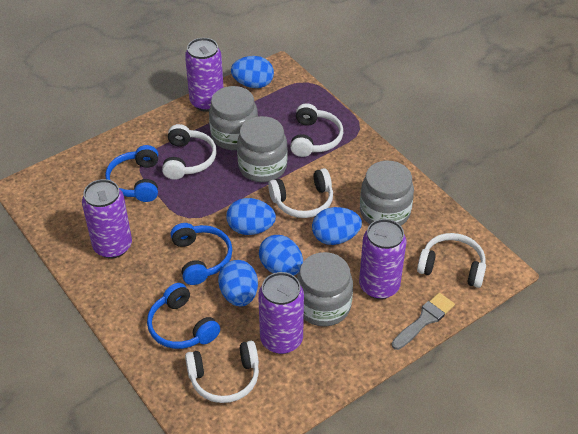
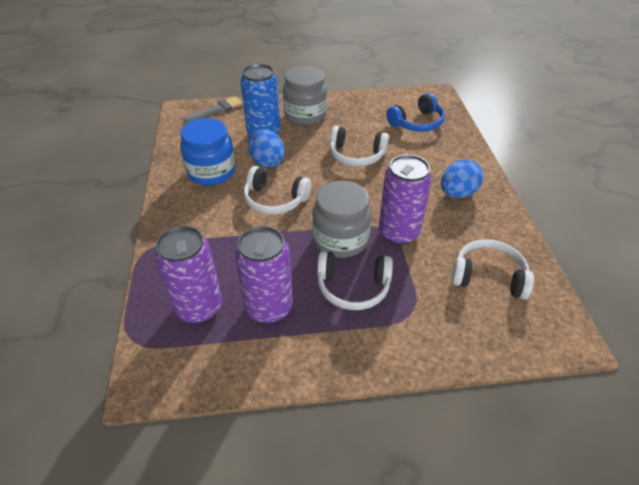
blue can: none = 0 -> [240,64,280,135] = 1
blue egg: [218,260,258,307] [226,198,276,235] [231,56,274,88] [259,235,303,276] [312,207,362,245] = 5 -> [248,129,285,168] [441,159,483,198] = 2
blue headphones: [105,145,158,202] [147,283,220,349] [171,223,232,285] = 3 -> [386,93,445,132] = 1
blue jar: none = 0 -> [180,118,236,186] = 1
grey jar: [209,86,258,150] [237,116,288,182] [297,252,353,326] [360,161,414,225] = 4 -> [283,66,327,125] [312,181,372,258] = 2
purple can: [82,179,132,258] [185,38,224,112] [258,272,304,354] [359,219,407,299] = 4 -> [155,226,222,323] [235,226,293,324] [379,154,432,245] = 3
white headphones: [162,124,217,180] [185,341,259,403] [268,168,333,218] [290,103,343,157] [417,233,486,288] = 5 -> [244,166,311,215] [317,251,393,310] [330,126,389,166] [452,239,534,299] = 4

